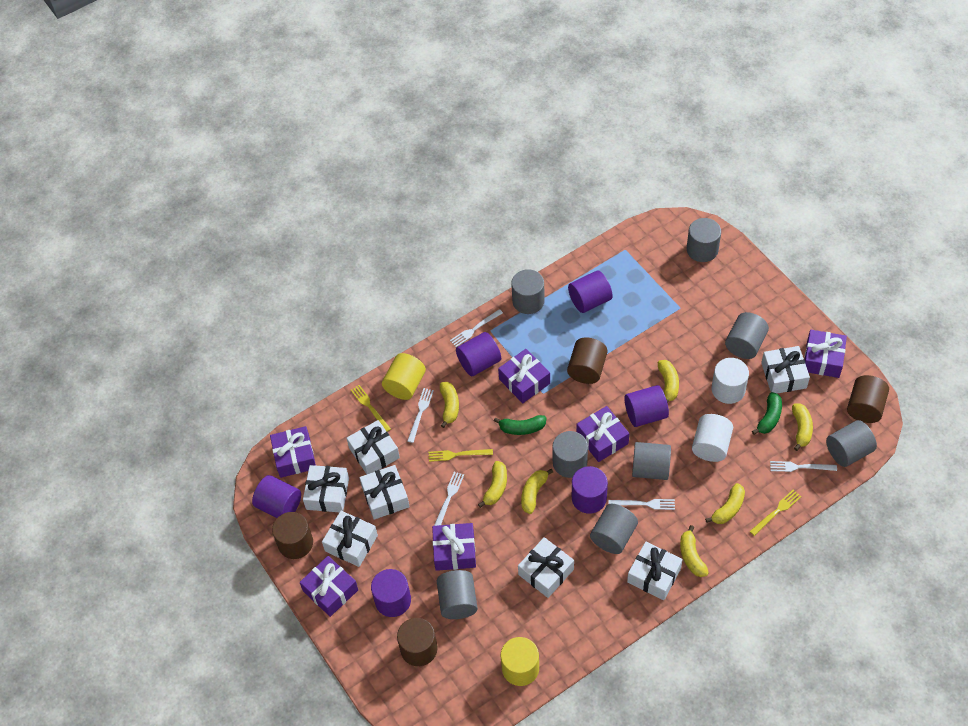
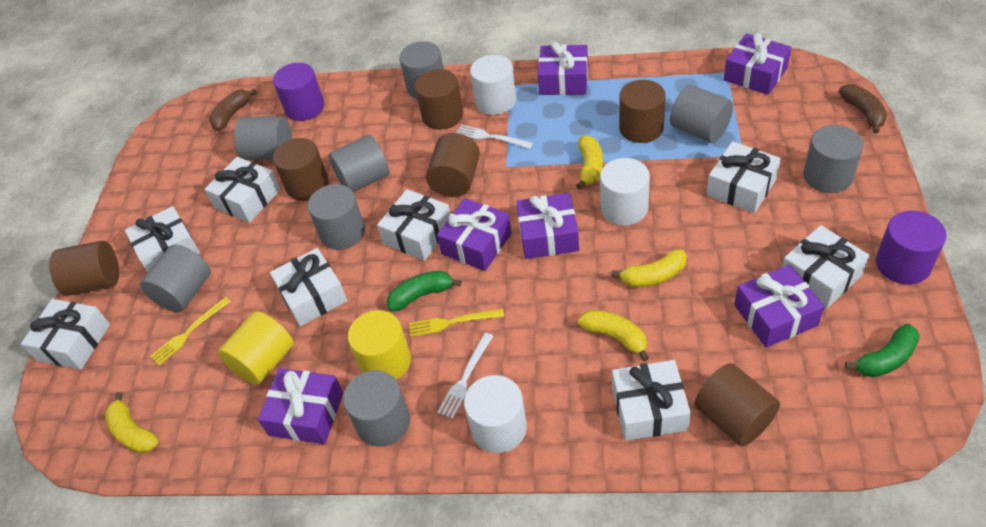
brown banana: none = 0 -> [209,89,257,131] [839,84,887,134] = 2
brown cylinder: [272,512,313,559] [397,618,438,666] [567,337,608,384] [847,375,889,423] = 4 -> [49,241,119,296] [273,138,329,201] [415,69,463,130] [426,133,480,197] [619,80,666,143] [695,363,780,447] = 6
purple cylinder: [252,475,301,518] [371,569,411,617] [456,332,501,376] [568,270,613,313] [572,466,608,514] [625,385,669,427] = 6 -> [273,63,324,121] [876,211,947,285] = 2
white cylinder: [692,414,733,462] [712,358,749,404] = 2 -> [464,375,527,453] [470,55,516,115] [600,158,650,226] = 3
white fork: [407,388,434,443] [434,472,464,526] [450,309,503,347] [608,499,675,510] [770,461,837,472] = 5 -> [438,333,493,419] [456,125,533,149] = 2
white gift: [303,465,349,512] [322,511,378,567] [347,420,400,474] [359,465,410,520] [518,537,574,598] [627,542,683,600] [761,346,810,394] = 7 -> [21,299,110,370] [125,206,200,272] [204,157,281,223] [270,248,347,326] [377,189,451,261] [612,360,691,441] [707,141,781,213] [782,225,870,309] = 8
yellow banana: [440,382,459,428] [478,461,507,508] [521,469,553,514] [658,360,679,403] [680,525,709,577] [705,483,745,524] [792,403,813,451] = 7 -> [105,392,159,453] [576,135,603,189] [578,310,649,361] [611,249,687,287] = 4
yellow fork: [351,385,391,432] [429,449,493,462] [749,490,802,536] = 3 -> [150,297,231,366] [409,309,504,337] = 2

